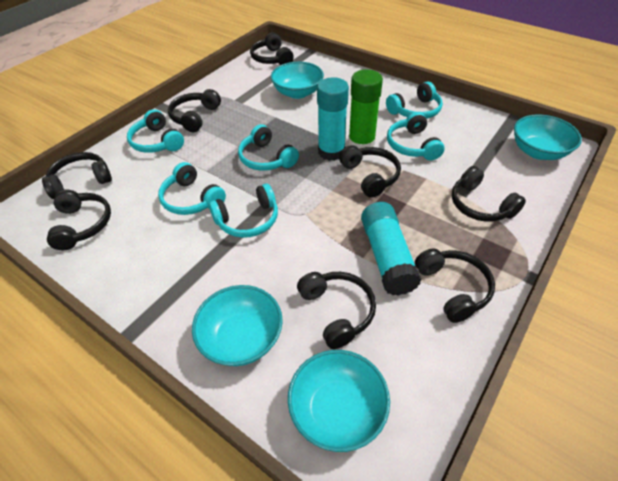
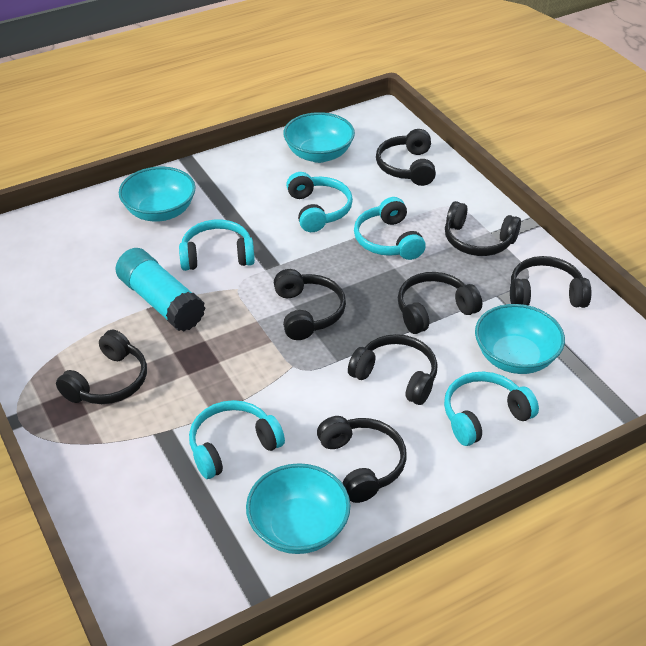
green glue stick: [348,69,383,149] = 1 -> none = 0
turquoise glue stick: [317,77,349,161] [361,202,422,296] = 2 -> [115,248,205,332] = 1
turquoise headphones: [127,109,184,153] [158,162,226,215] [209,184,278,238] [238,124,299,171] [386,81,443,119] [387,112,445,160] = 6 -> [179,220,255,271] [189,400,285,479] [286,172,353,232] [354,197,426,260] [444,372,539,446] = 5

